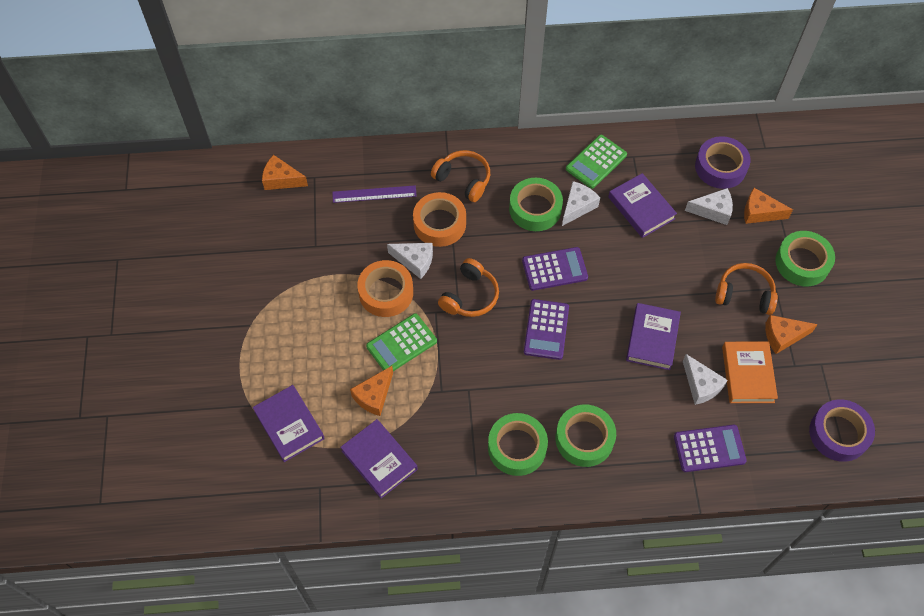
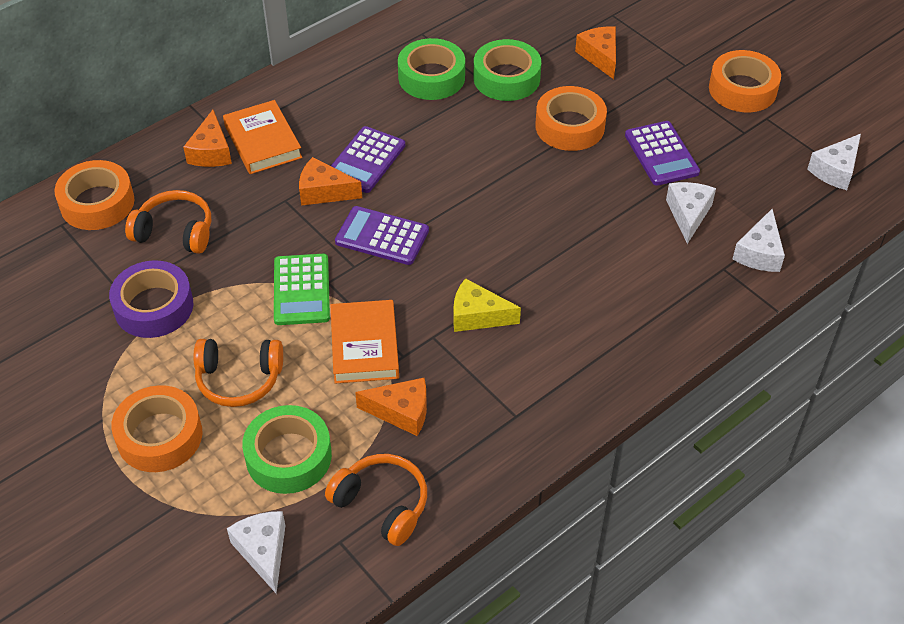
green calculator: [366,313,437,371] [566,135,627,189] = 2 -> [274,254,330,325] = 1
green tape: [488,413,548,476] [509,178,563,231] [555,405,616,467] [775,231,835,286] = 4 -> [242,405,332,494] [398,38,465,100] [473,39,541,101] = 3
orange book: [722,342,778,403] = 1 -> [223,100,302,174] [331,300,399,383] = 2
orange tape: [357,260,413,317] [413,192,466,247] = 2 -> [55,160,134,230] [111,385,202,472] [535,86,607,151] [709,50,781,112] = 4
purple book: [253,385,325,462] [340,419,418,498] [608,173,677,238] [626,303,681,370] = 4 -> none = 0
purple ruler: [332,185,417,203] = 1 -> none = 0
purple tape: [695,136,750,189] [809,399,875,462] = 2 -> [109,260,193,338] = 1
yellow cheese: none = 0 -> [453,278,521,332] = 1

